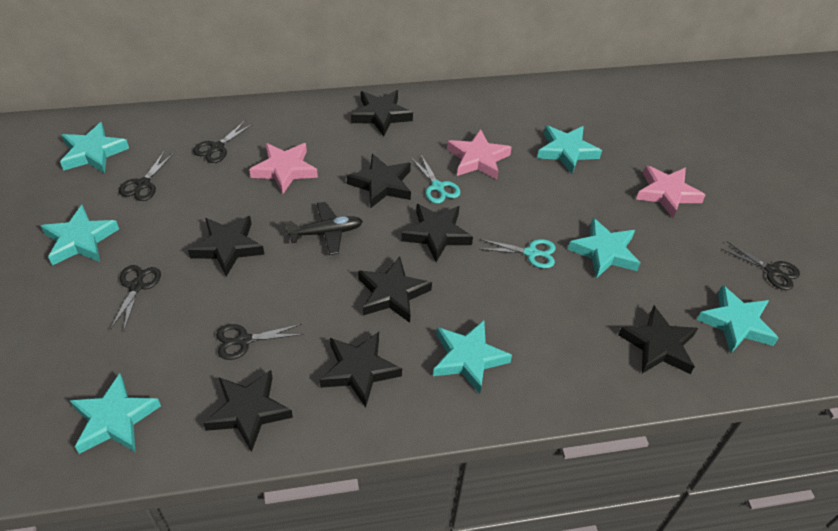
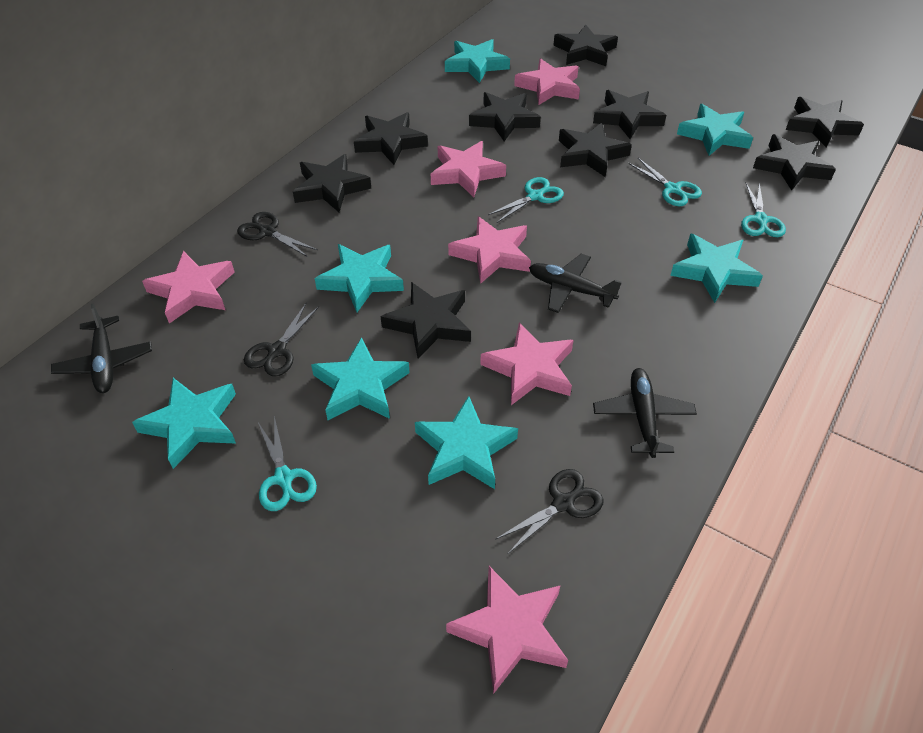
black plane: [285,202,363,255] = 1 -> [51,304,152,393] [529,254,622,313] [593,368,697,458] = 3
black scissors: [110,265,161,332] [119,152,174,201] [193,121,253,163] [216,324,303,360] [722,241,800,290] = 5 -> [237,212,318,257] [244,303,319,376] [495,469,604,555] = 3
black star: [188,216,265,277] [203,370,293,452] [320,332,402,407] [347,154,411,208] [351,90,413,136] [358,257,432,323] [401,204,473,262] [618,306,698,374] = 8 -> [293,154,372,212] [354,112,428,165] [381,282,471,359] [469,92,541,141] [553,25,618,66] [559,123,632,177] [593,90,666,139] [753,134,836,191] [786,97,864,147] = 9
pink star: [249,143,318,194] [447,129,512,179] [636,165,706,218] = 3 -> [142,251,235,323] [431,141,506,197] [446,566,568,694] [448,216,531,284] [480,322,573,405] [514,58,580,105] = 6
turquoise scissors: [411,155,460,204] [480,239,556,269] = 2 -> [258,416,317,511] [488,177,564,223] [628,158,702,206] [741,182,786,237] = 4

